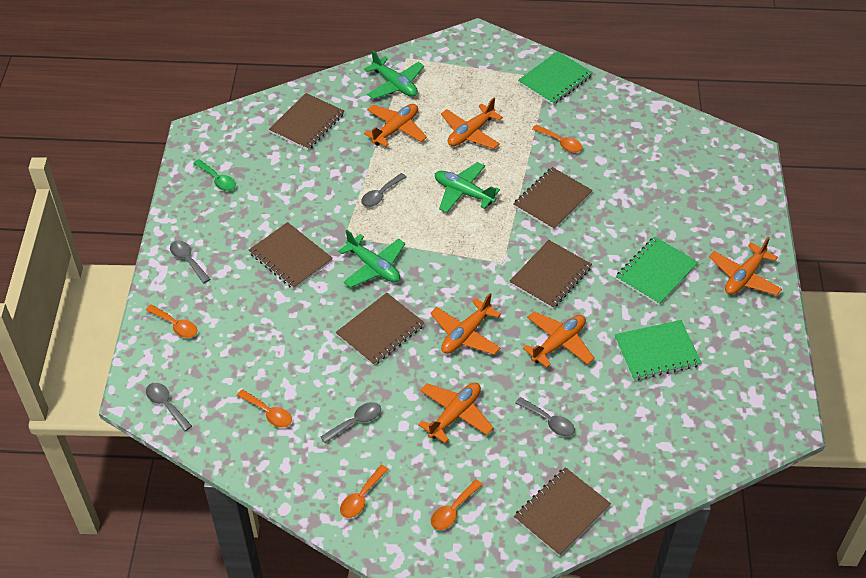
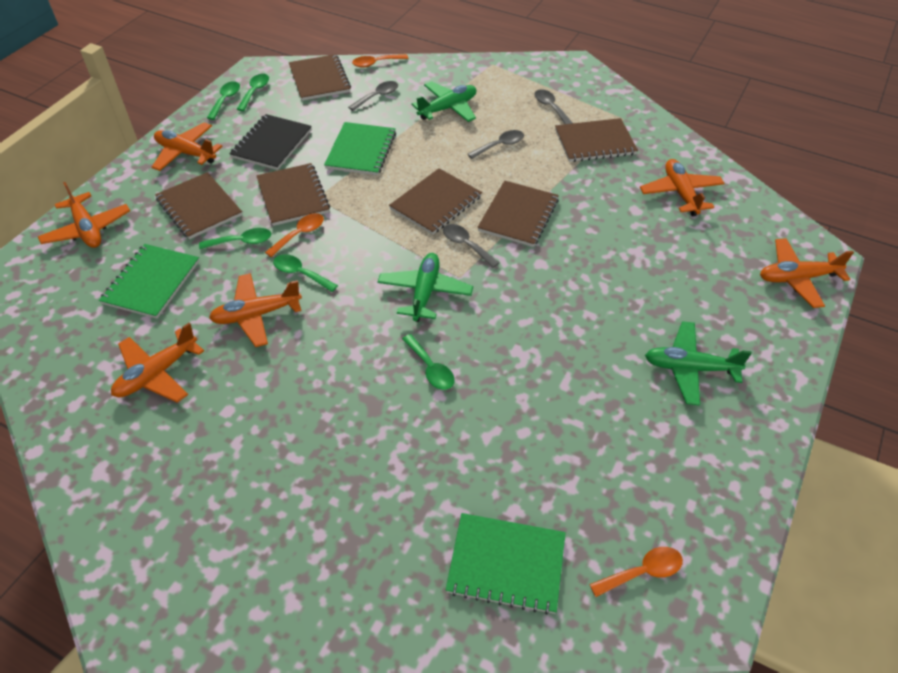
black notebook: none = 0 -> [229,114,312,170] = 1
green spoon: [193,159,236,191] = 1 -> [199,228,271,249] [207,81,240,120] [237,74,269,111] [273,254,338,292] [402,334,455,390] = 5
grey spoon: [146,383,192,431] [170,240,210,283] [321,402,381,443] [361,173,407,207] [516,397,575,437] = 5 -> [348,81,398,111] [443,224,499,268] [468,130,524,159] [534,89,572,124] = 4
orange spoon: [146,305,197,338] [237,389,292,428] [340,465,389,518] [431,479,483,530] [532,125,582,153] = 5 -> [265,213,324,257] [352,54,408,68] [589,547,683,597] = 3

